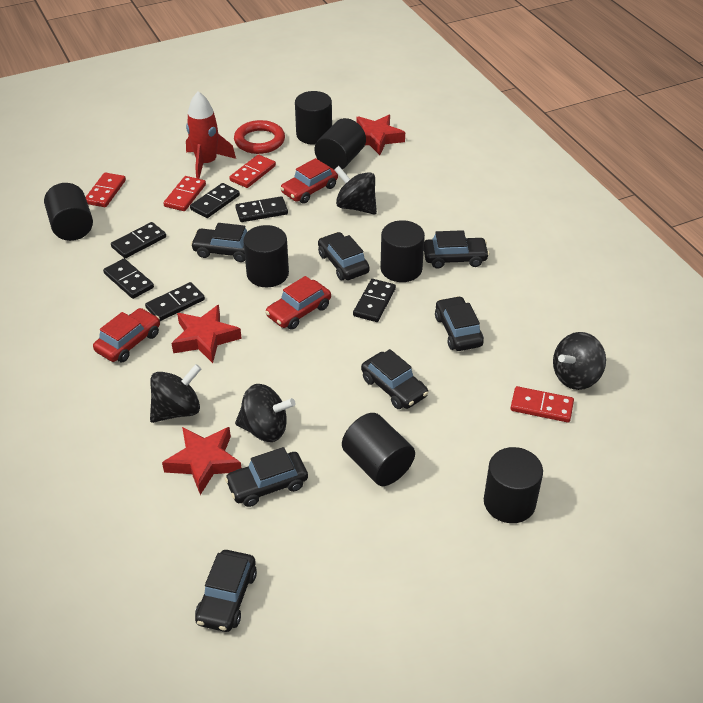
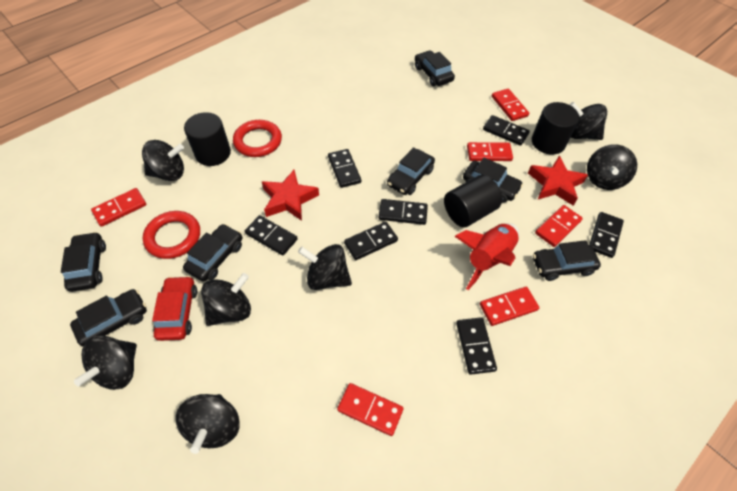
black cylinder: [44,183,93,241] [243,225,289,287] [295,91,332,145] [315,118,366,170] [342,413,415,486] [380,220,425,282] [484,447,543,523] = 7 -> [184,112,231,166] [444,175,502,227] [532,102,579,155] = 3
black domino: [103,259,154,299] [111,222,166,258] [145,282,205,321] [190,183,240,218] [235,196,288,222] [353,279,396,322] = 6 -> [245,215,298,256] [328,149,361,188] [344,222,398,260] [379,199,428,225] [456,317,497,375] [483,115,530,146] [589,212,624,258] = 7
black spinning top: [150,364,201,423] [235,384,295,442] [334,166,377,215] [553,332,606,390] = 4 -> [74,335,137,390] [142,140,184,181] [176,394,240,454] [201,273,251,326] [298,244,352,290] [569,102,607,140] [587,144,637,190] = 7
red car: [93,308,160,362] [265,276,331,330] [280,158,338,204] = 3 -> [152,276,197,341] = 1
red domino: [86,172,126,207] [163,176,206,211] [229,155,276,188] [510,386,574,423] = 4 -> [91,188,147,227] [337,383,404,436] [467,142,513,161] [480,287,539,326] [492,89,529,121] [535,205,583,247] = 6
red ring: [234,120,285,154] = 1 -> [143,211,200,259] [233,120,282,157] = 2
red star: [162,427,241,495] [172,305,242,363] [356,115,405,155] = 3 -> [262,170,319,221] [528,156,588,206] = 2

